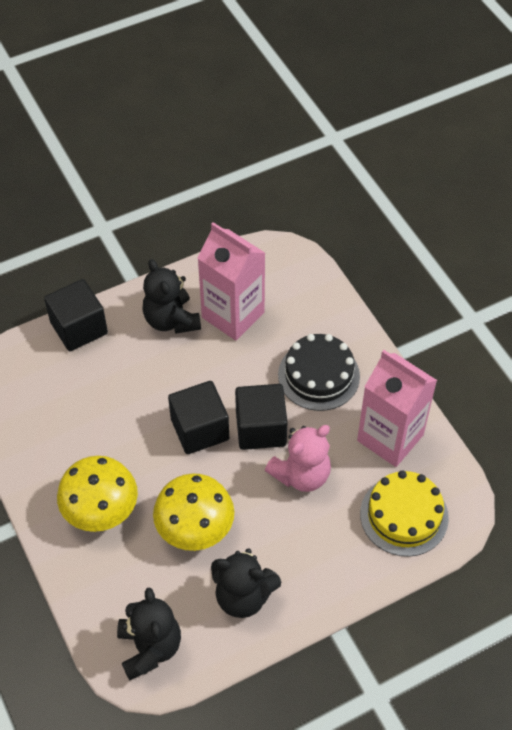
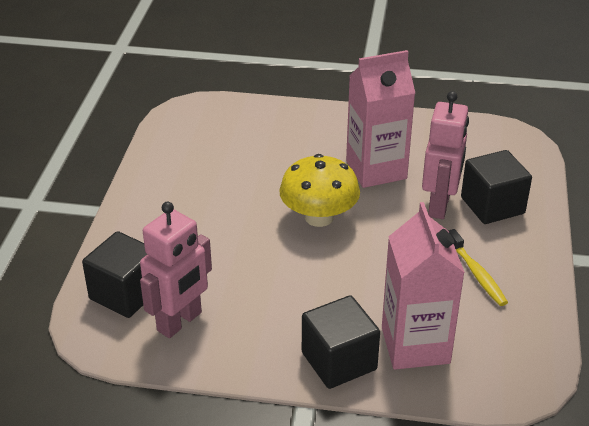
black cake: [278,334,360,411] = 1 -> none = 0
black teddy bear: [117,587,181,680] [143,259,201,334] [211,548,281,618] = 3 -> none = 0
pink robot: none = 0 -> [140,202,212,338] [422,91,469,219] = 2
pink teddy bear: [265,425,331,492] = 1 -> none = 0
yellow cake: [360,471,449,557] = 1 -> none = 0
yellow mushroom: [57,456,138,532] [153,473,234,551] = 2 -> [279,154,360,227] = 1
yellow toothbrush: none = 0 -> [448,229,508,306] = 1

